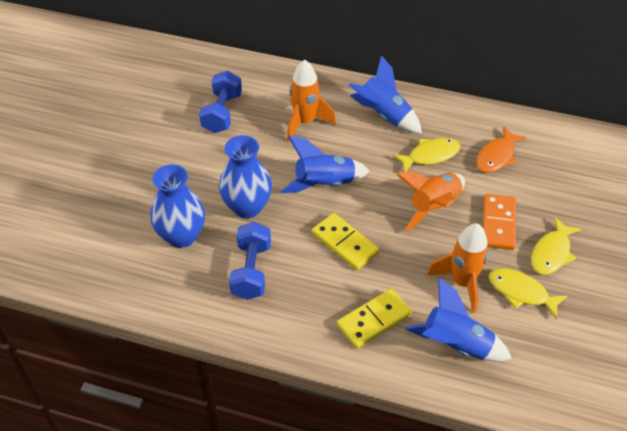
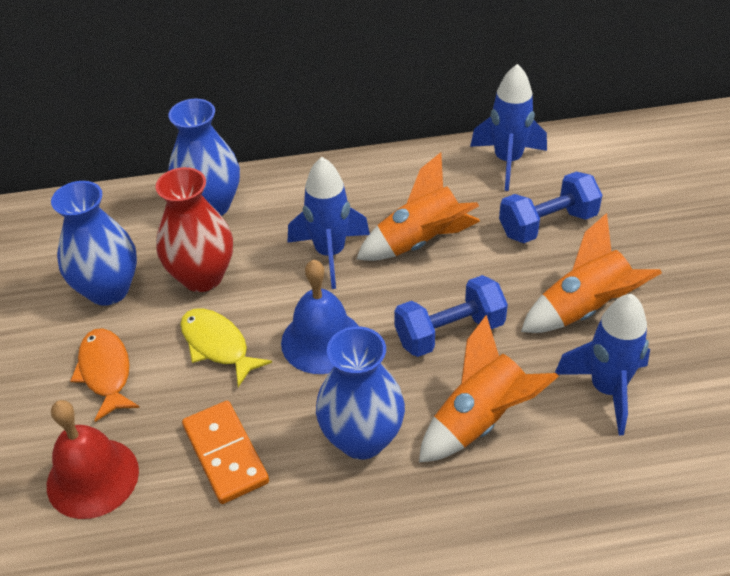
blue bell: none = 0 -> [281,259,358,374] = 1
blue vase: [150,164,205,248] [219,135,272,219] = 2 -> [51,181,137,306] [168,99,240,216] [316,326,405,460] = 3
red bell: none = 0 -> [47,400,139,519] = 1
red vase: none = 0 -> [155,167,233,292] = 1
yellow domino: [312,213,379,270] [337,289,412,348] = 2 -> none = 0
yellow fish: [393,138,461,172] [488,268,568,319] [531,217,581,275] = 3 -> [180,308,272,387] = 1

